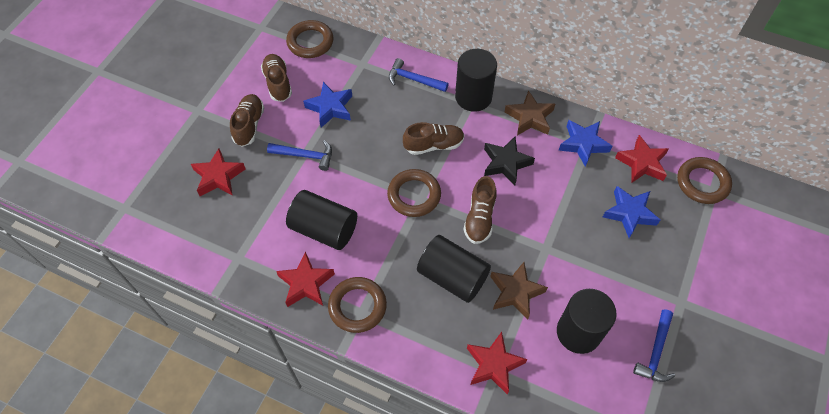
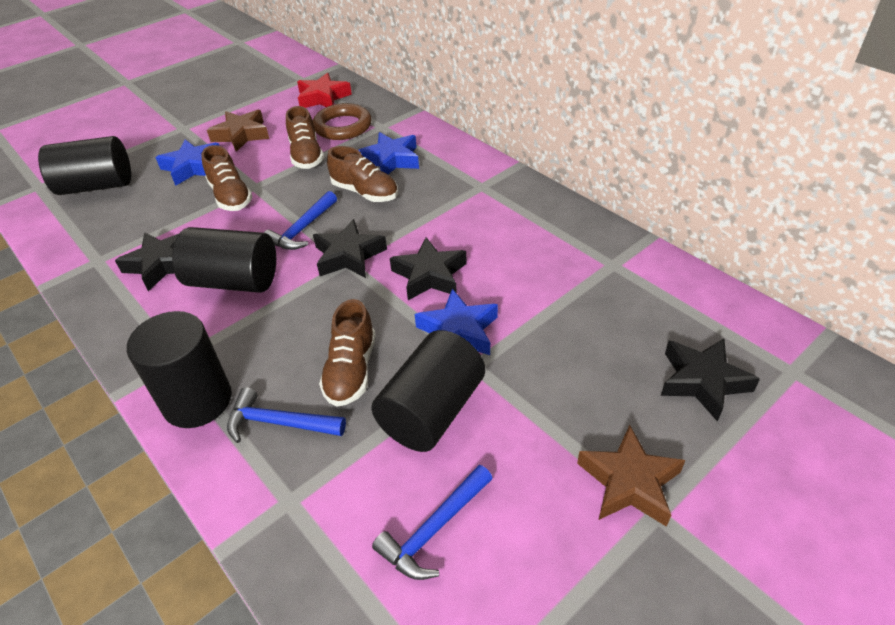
black star: [484,137,535,185] = 1 -> [115,232,179,291] [313,219,387,278] [390,237,467,300] [661,339,760,422] = 4
brown ring: [286,20,334,58] [328,277,387,333] [387,169,441,217] [677,157,732,204] = 4 -> [313,103,372,140] = 1
red star: [191,148,246,196] [276,251,335,307] [467,332,527,395] [615,135,669,183] = 4 -> [297,73,352,108] = 1

